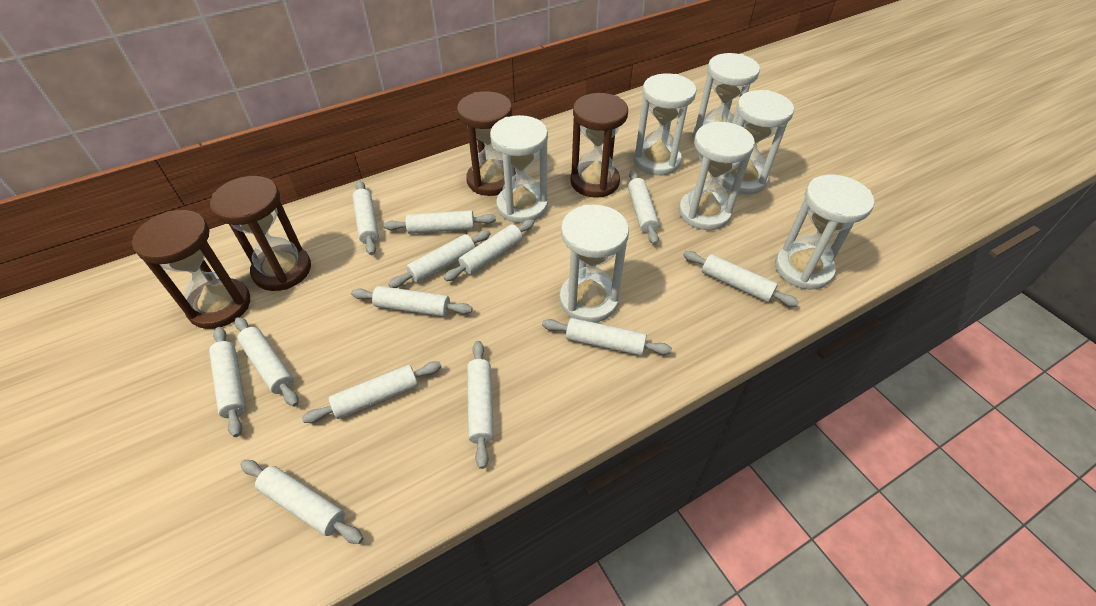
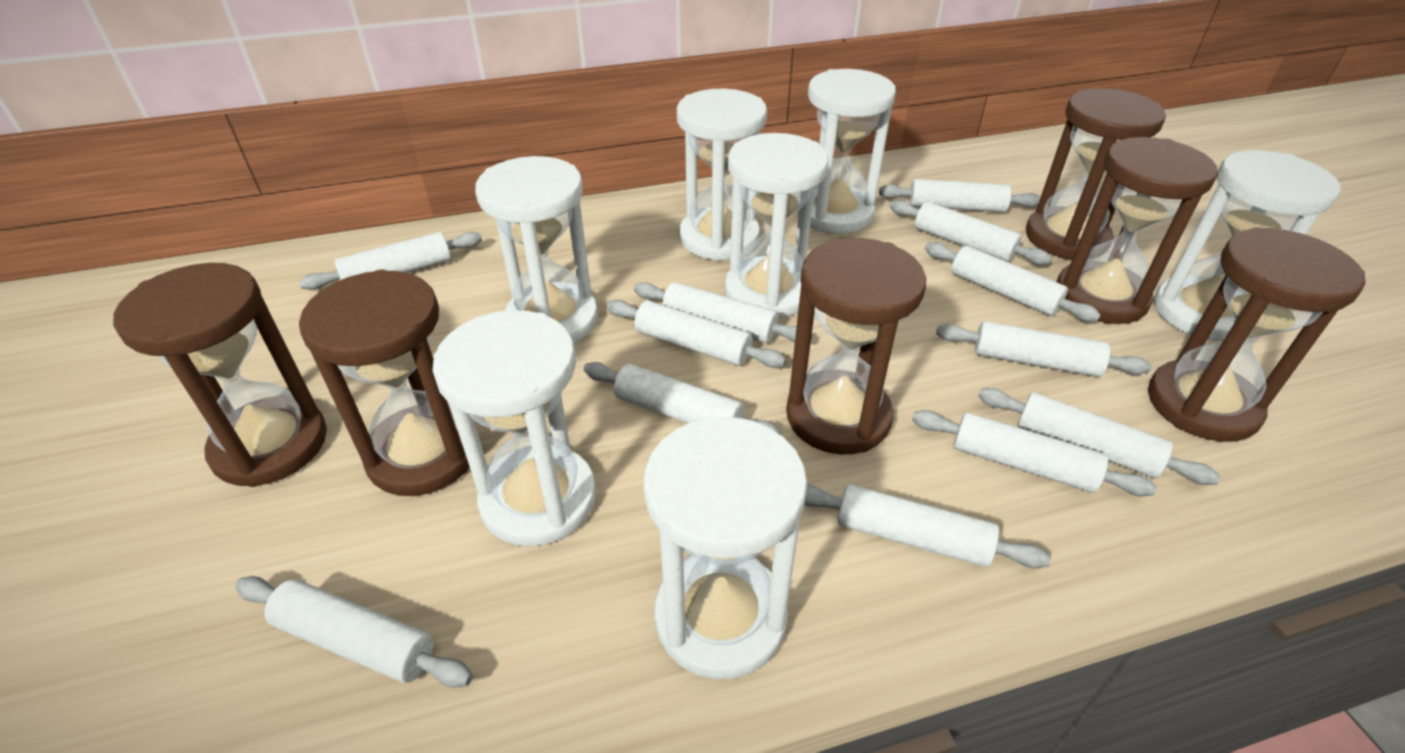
brown hourglass: [132,210,250,329] [210,176,311,291] [457,91,516,196] [570,93,628,198] = 4 -> [113,263,327,487] [299,269,470,496] [786,238,926,454] [1026,88,1166,259] [1056,137,1218,324] [1148,227,1365,442] = 6
white rolling pin: [209,327,246,437] [235,317,299,407] [241,460,363,544] [302,361,442,423] [351,286,473,317] [352,181,379,255] [384,210,496,234] [388,230,491,288] [444,219,535,281] [467,341,494,469] [542,318,672,356] [628,170,659,245] [683,251,799,307] = 13 -> [235,576,473,687] [299,232,482,290] [583,362,781,434] [607,300,786,368] [634,282,812,343] [804,484,1051,568] [879,179,1041,213] [890,200,1052,265] [912,410,1157,496] [925,242,1101,322] [936,321,1151,377] [978,388,1221,485] = 12

